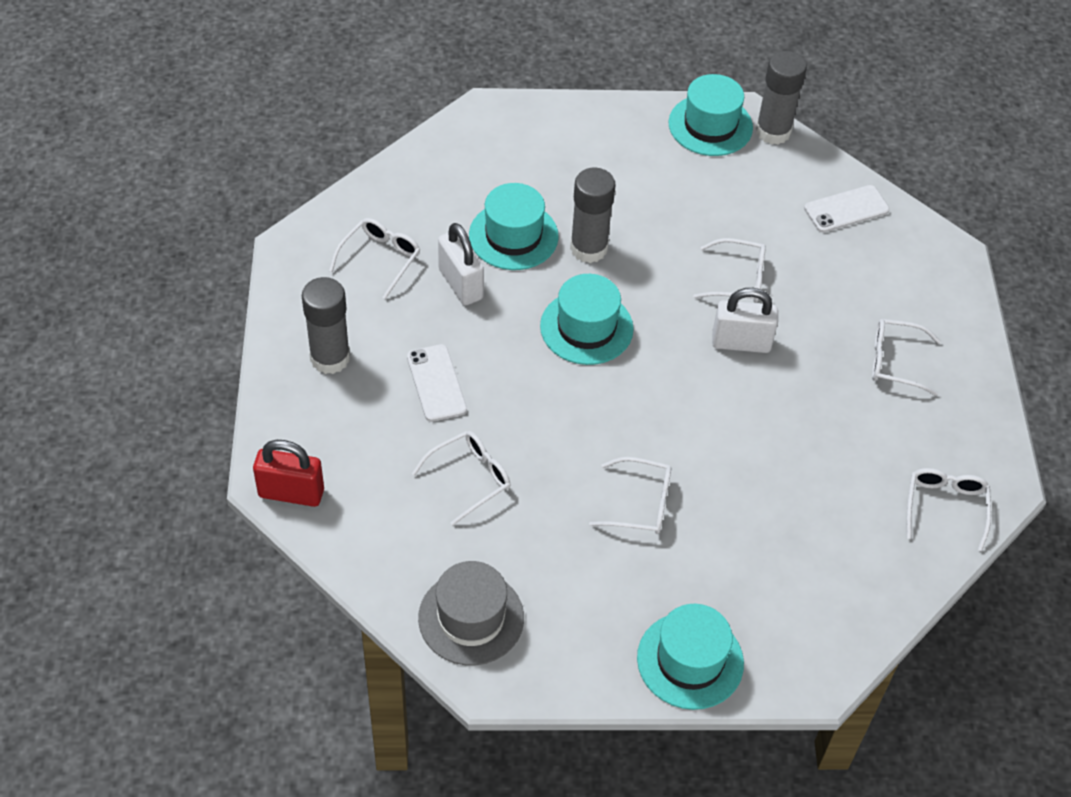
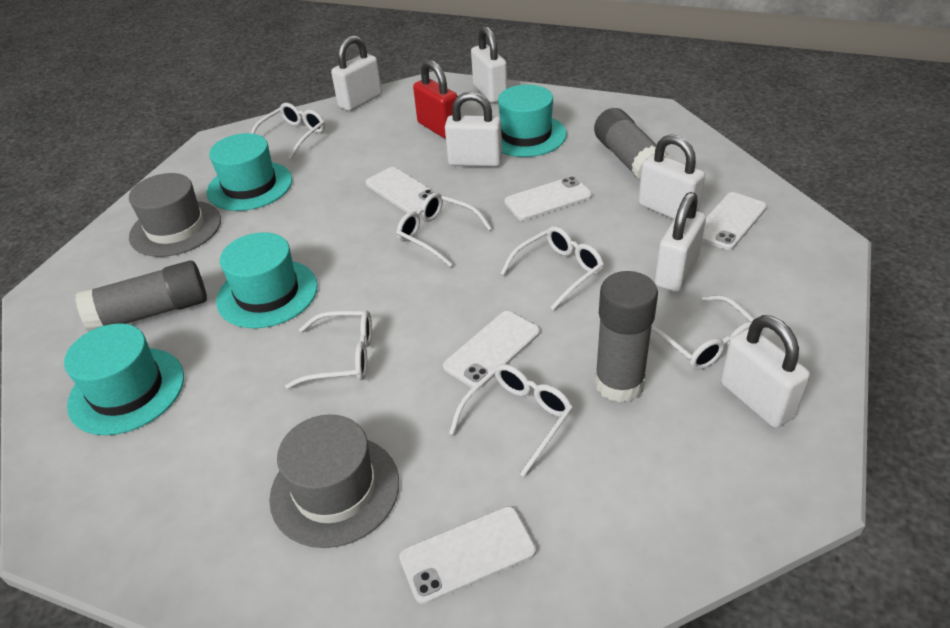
grey hat: [418,561,524,665] = 1 -> [129,173,221,257] [269,414,399,548] = 2
white padlock: [438,223,484,305] [712,288,778,353] = 2 -> [331,35,382,111] [445,92,502,167] [471,26,507,103] [638,135,705,219] [655,192,706,292] [720,315,810,428] = 6
white phone: [407,344,467,422] [804,185,890,232] = 2 -> [366,167,436,213] [399,506,536,604] [443,311,540,389] [504,176,592,221] [702,192,767,250] = 5

